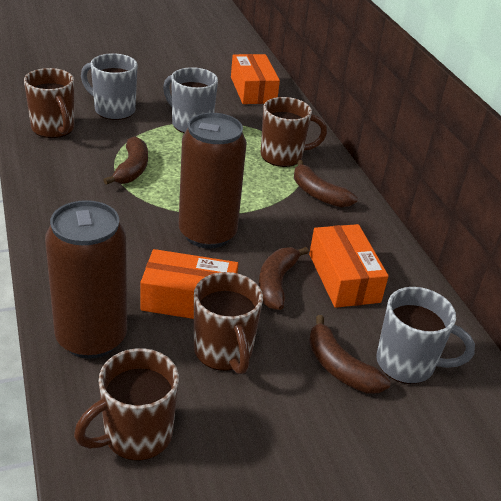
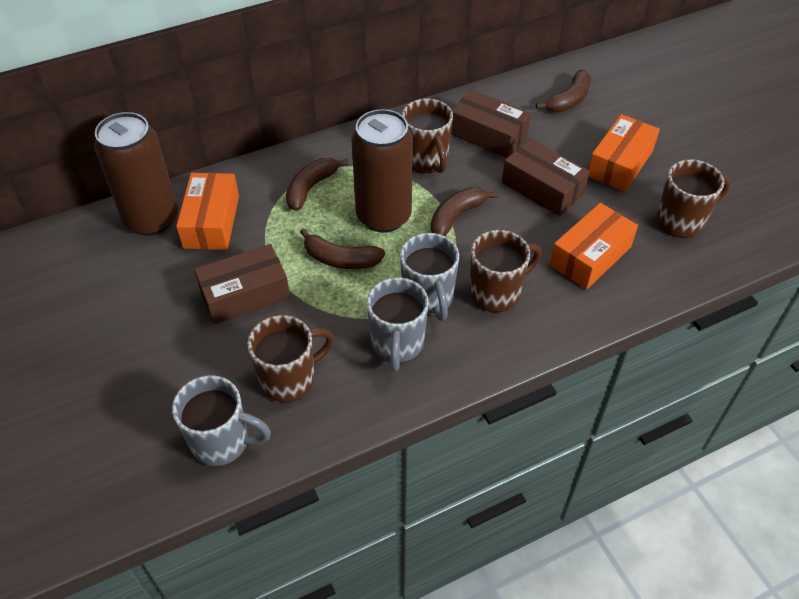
brown box: none = 0 -> [194,244,290,324] [451,90,531,158] [502,139,590,216] = 3

